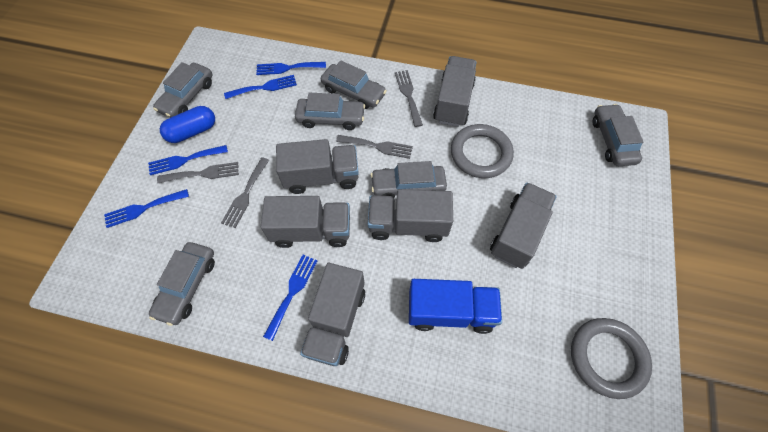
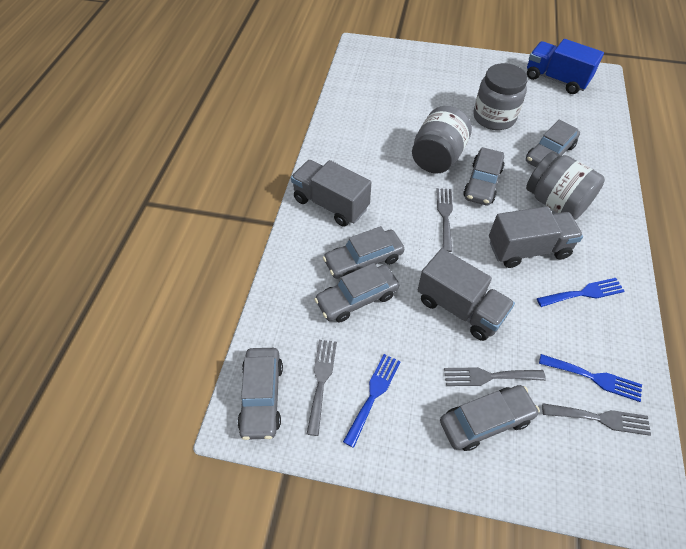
blue capsule: [160,106,215,143] = 1 -> none = 0
blue fork: [104,189,189,228] [148,145,228,175] [224,75,297,99] [256,62,326,75] [263,255,317,341] = 5 -> [343,354,401,448] [537,278,625,307] [539,354,642,402] = 3
grey jar: none = 0 -> [412,106,472,173] [474,63,528,130] [526,151,605,220] = 3
grey ring: [451,124,514,178] [571,318,652,399] = 2 -> none = 0
grey truck: [261,196,350,248] [276,139,359,194] [300,263,365,366] [368,189,453,242] [433,56,477,127] [490,182,557,269] = 6 -> [291,160,371,226] [418,248,515,341] [489,206,583,268] = 3

